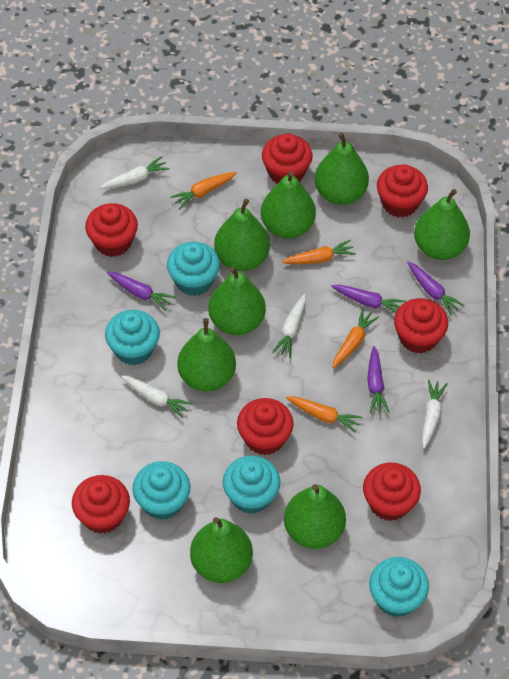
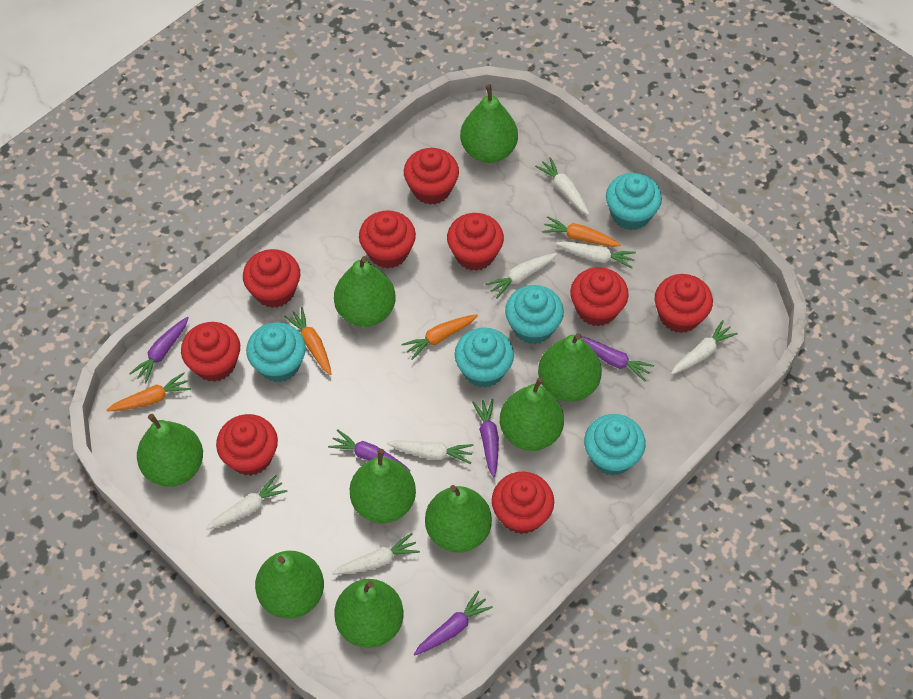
green pear: [177,318,236,391] [190,517,253,583] [208,266,266,335] [214,199,270,271] [261,171,316,239] [284,484,346,549] [314,132,369,205] [414,189,470,260] = 8 -> [137,414,203,487] [255,551,324,619] [334,256,396,327] [334,579,404,648] [350,449,416,523] [425,485,492,553] [460,84,518,163] [500,377,564,451] [538,333,602,401] = 9
purple carrot: [107,271,175,311] [331,285,406,313] [367,346,389,414] [407,261,465,316] = 4 -> [129,317,189,383] [328,429,410,472] [414,591,493,655] [472,399,499,478] [581,337,654,382] = 5
red cupcake: [72,475,130,534] [85,203,138,257] [237,398,294,455] [262,134,313,184] [363,463,421,521] [377,164,428,218] [394,298,448,353] = 7 -> [181,322,240,382] [216,414,278,476] [243,249,300,308] [359,210,416,269] [404,148,459,205] [447,213,504,271] [492,472,554,534] [570,267,629,326] [655,274,713,333] = 9
white carrot: [100,156,169,189] [121,376,193,419] [272,294,306,358] [422,380,448,449] = 4 -> [206,475,288,530] [332,533,420,575] [387,440,473,464] [485,253,557,299] [535,157,589,215] [556,241,636,269] [671,320,738,375] = 7

